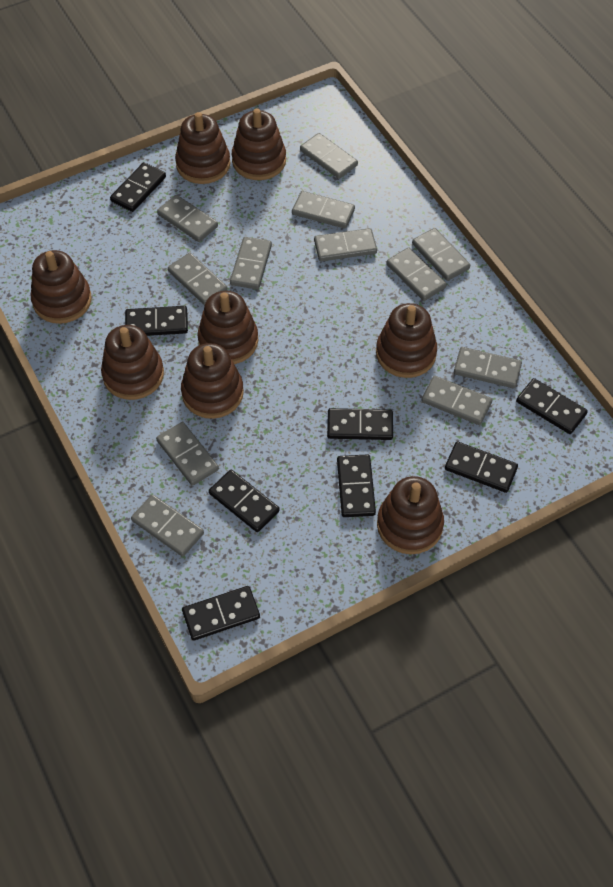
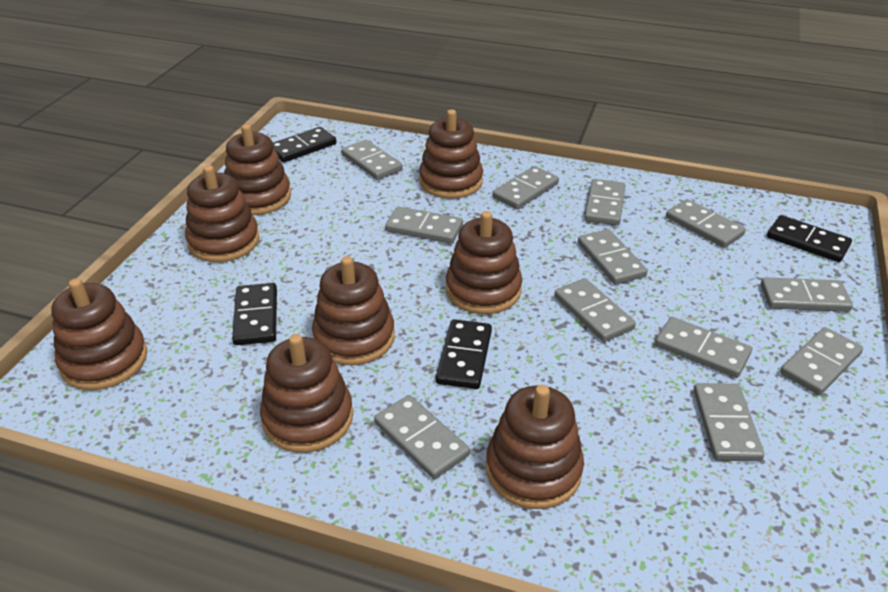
black domino: [110,162,166,212] [125,306,188,336] [182,586,260,641] [209,470,280,532] [327,408,393,440] [337,454,376,517] [445,441,518,493] [516,378,588,434] = 8 -> [232,283,277,345] [273,127,336,162] [436,319,492,389] [767,215,852,262] = 4

